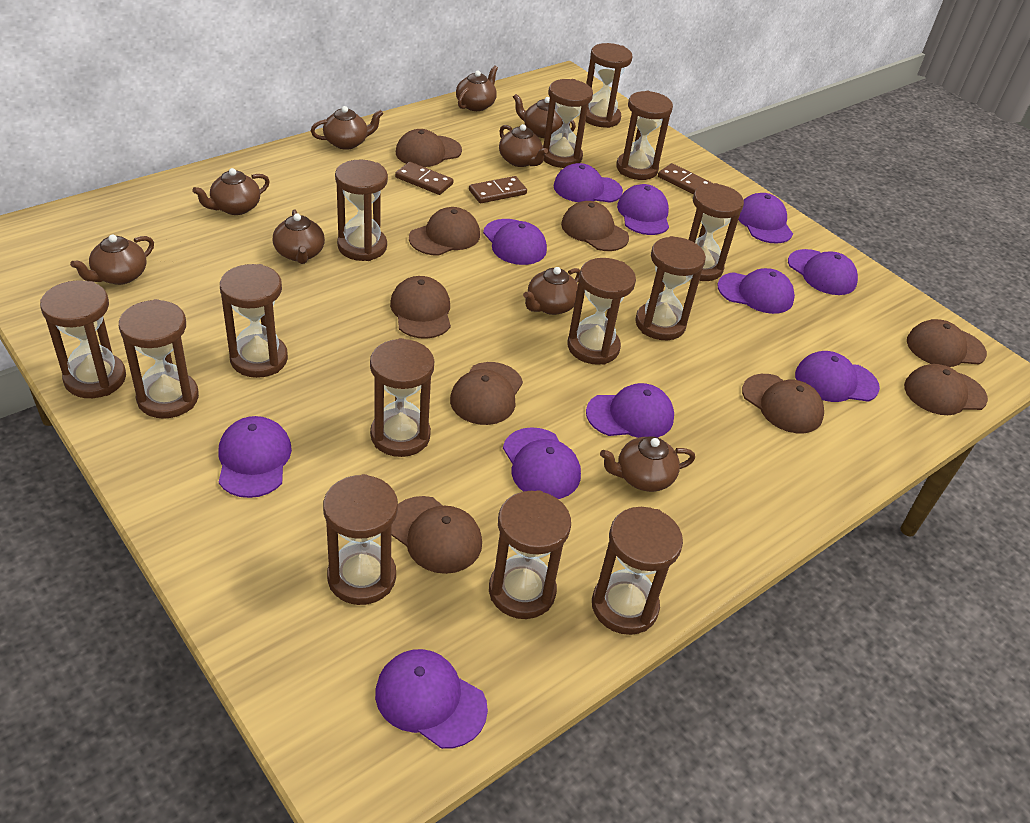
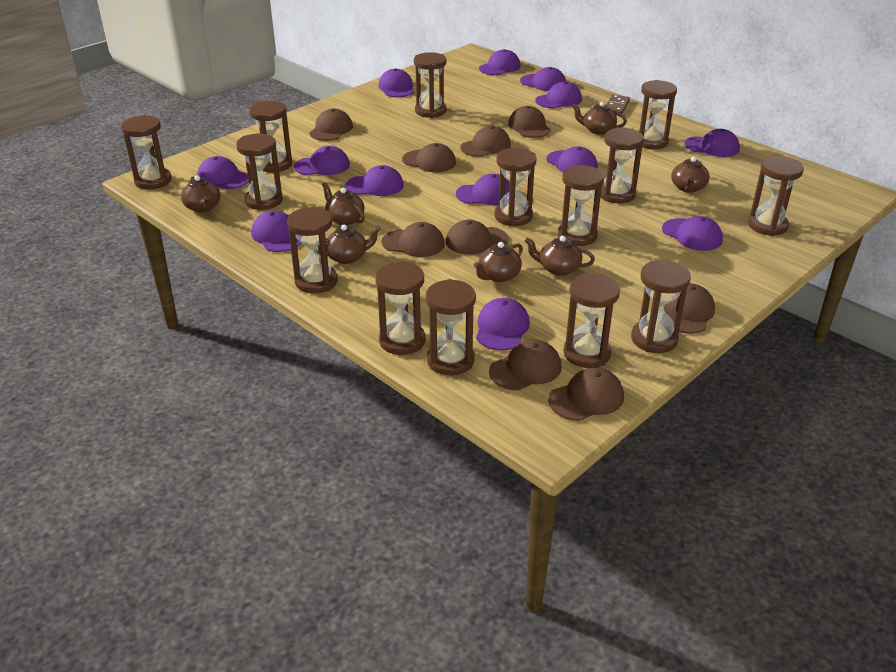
brown domino: [395,162,453,195] [469,176,527,203] [658,163,713,195] = 3 -> [607,95,630,114] = 1
brown teapot: [70,234,154,285] [192,168,270,215] [273,209,325,264] [311,106,383,150] [456,65,498,111] [499,124,548,167] [513,94,576,138] [523,267,580,315] [600,436,695,492] = 9 -> [181,175,221,212] [316,225,381,264] [322,182,365,225] [474,242,523,282] [525,236,595,276] [572,102,627,135] [671,157,710,193] = 7
purple cap: [219,416,292,498] [375,649,488,749] [483,219,547,265] [503,427,581,499] [553,163,623,203] [586,383,674,438] [617,184,669,235] [717,268,795,314] [738,193,793,244] [788,249,858,295] [795,351,880,402] = 11 -> [197,156,249,189] [251,210,301,252] [294,146,350,175] [346,165,404,196] [379,68,414,97] [456,174,510,205] [476,298,530,350] [479,49,521,75] [520,67,566,91] [535,81,582,108] [546,146,598,172] [662,216,723,251] [685,129,740,157] = 13

